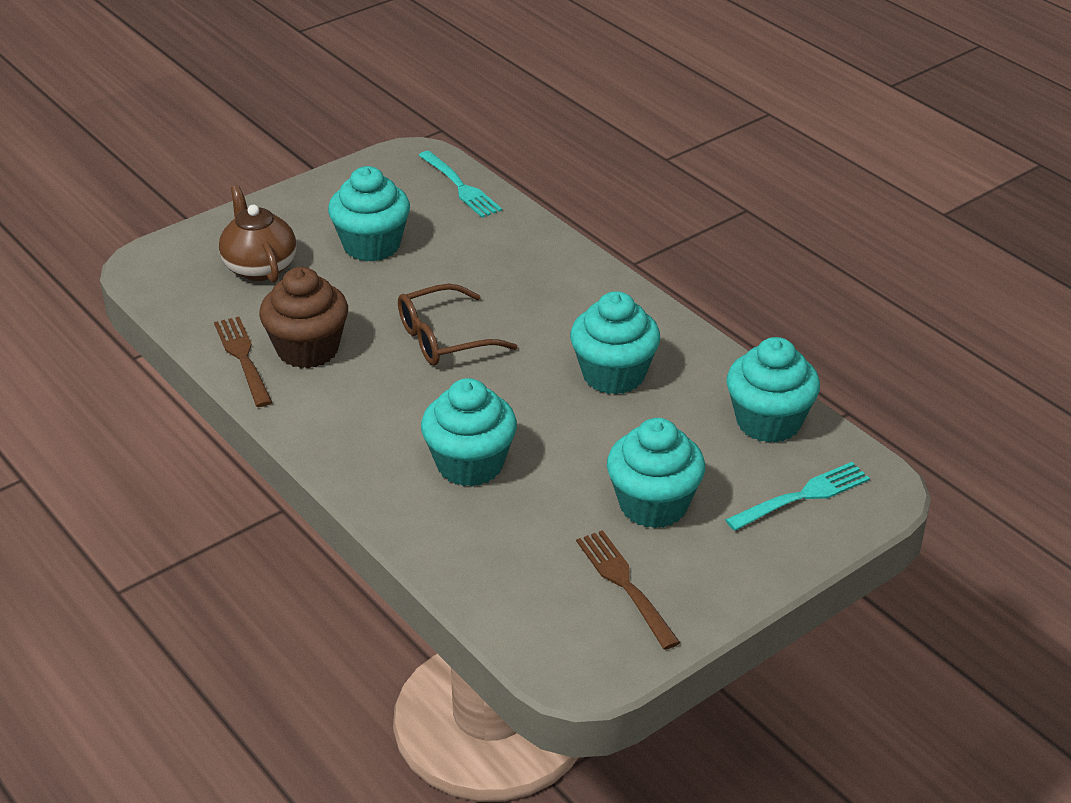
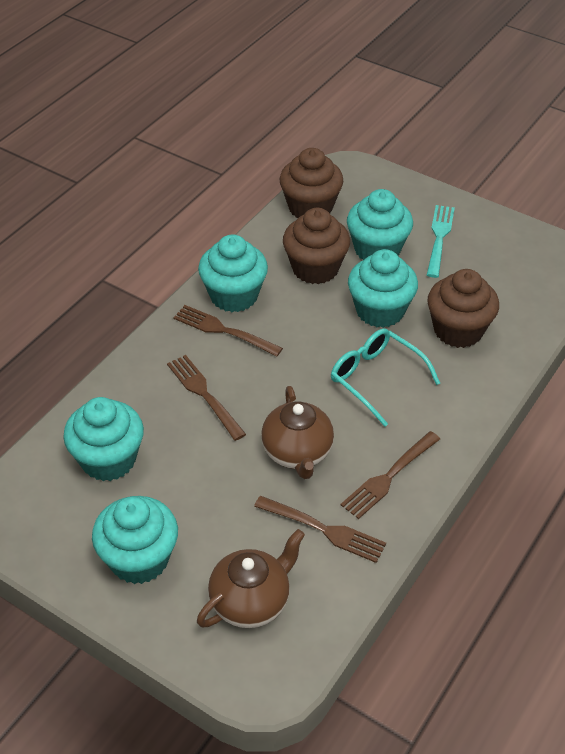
brown cupcake: [259,267,348,368] = 1 -> [279,148,343,218] [283,208,350,284] [427,269,499,348] = 3
brown fork: [214,316,272,407] [576,530,680,650] = 2 -> [167,355,246,441] [173,305,283,357] [254,496,386,563] [341,431,440,519] = 4
brown glasses: [398,284,518,366] = 1 -> none = 0
brown teapot: [219,185,296,283] = 1 -> [197,529,305,628] [261,386,334,479] = 2
turquoise fork: [418,151,502,218] [725,462,870,531] = 2 -> [427,205,455,278] = 1
turquoise glasses: none = 0 -> [331,328,440,427] = 1

